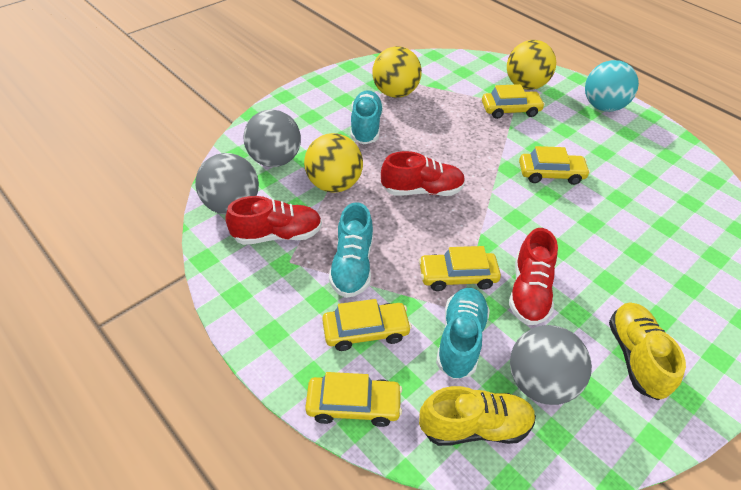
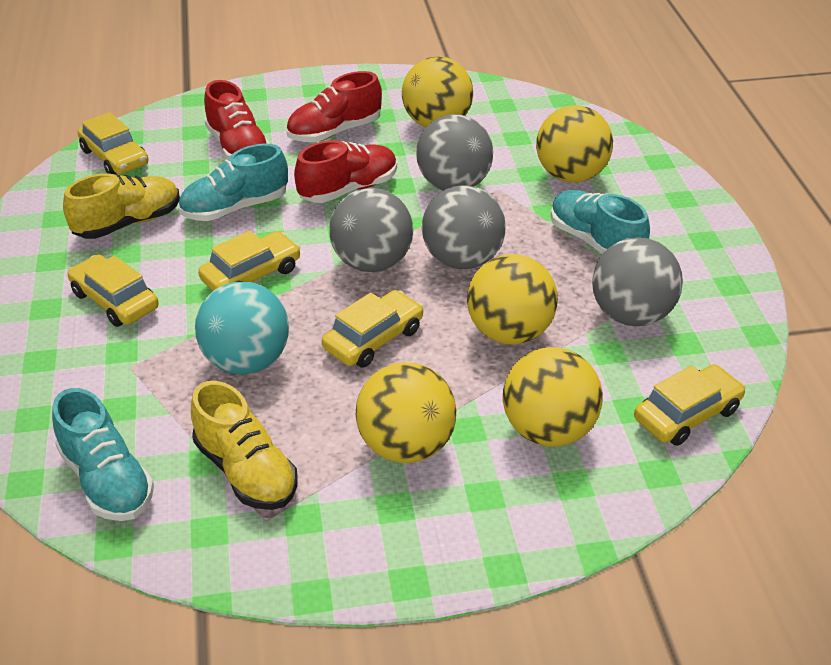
grey ball: [195,153,259,215] [243,110,301,167] [510,325,592,405] = 3 -> [329,188,413,272] [416,114,493,190] [422,185,506,269] [592,237,683,326] = 4
yellow ball: [304,133,363,193] [372,46,422,98] [507,40,556,90] = 3 -> [356,362,456,463] [402,56,473,127] [467,254,558,345] [503,347,603,447] [536,105,613,182] = 5

